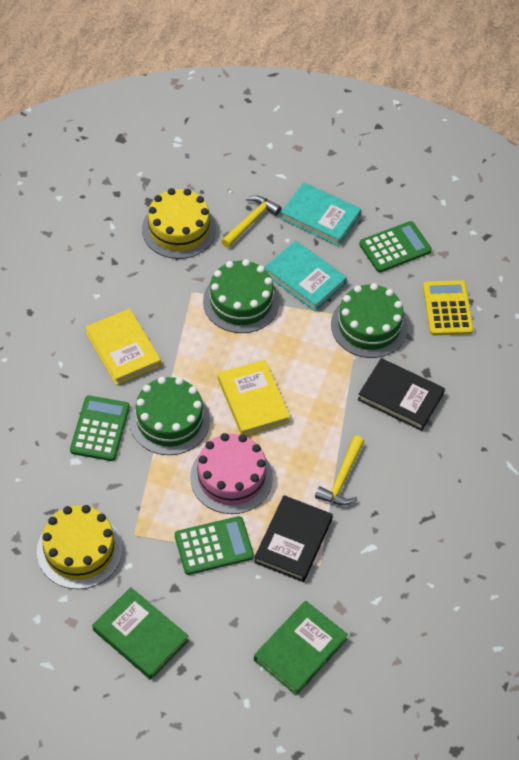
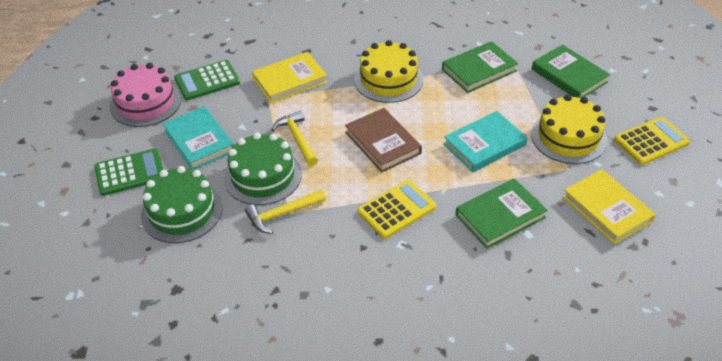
black book: [254,495,333,582] [358,358,445,431] = 2 -> none = 0
brown book: none = 0 -> [345,108,422,173] = 1
green book: [92,587,189,680] [254,601,348,695] = 2 -> [442,41,518,93] [455,178,547,249] [532,45,610,98] = 3
green cake: [129,377,210,455] [203,259,279,333] [331,283,408,358] = 3 -> [141,166,222,243] [224,132,302,205] = 2
green calculator: [70,396,130,461] [175,516,254,575] [359,221,432,272] = 3 -> [95,148,163,196] [174,60,240,100] = 2
yellow calculator: [423,280,474,335] = 1 -> [358,180,436,239] [614,117,690,165] = 2

